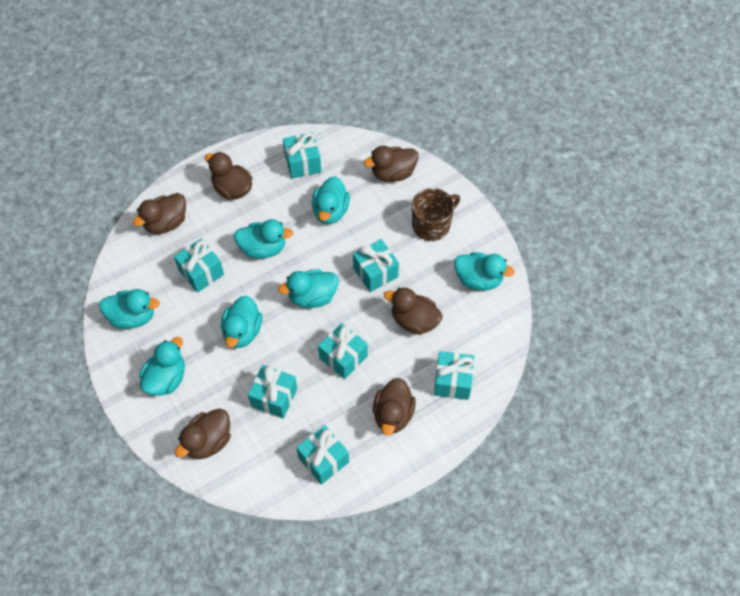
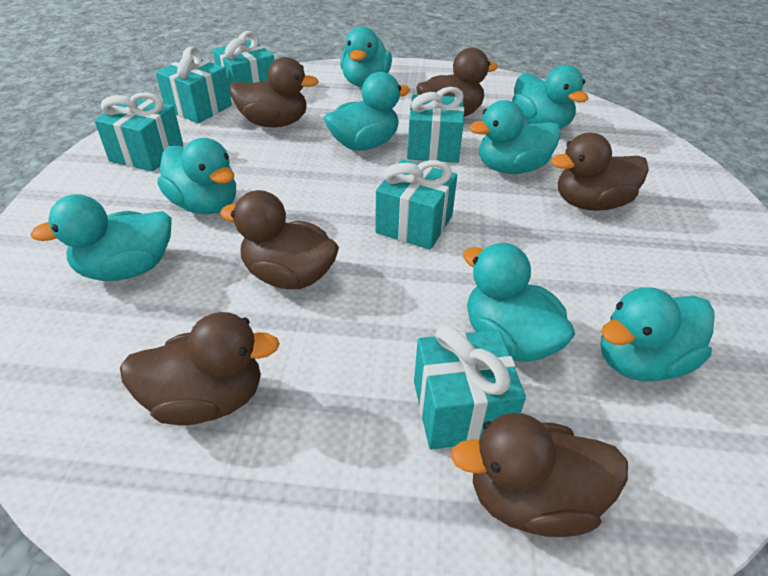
brown mug: [412,188,460,241] = 1 -> none = 0
turquoise duck: [99,289,160,329] [139,337,185,396] [221,295,262,348] [234,219,293,259] [278,269,339,308] [312,176,350,224] [454,252,515,290] = 7 -> [30,194,172,281] [157,138,236,214] [324,72,410,151] [340,26,392,87] [463,243,575,362] [469,100,561,174] [512,65,589,129] [601,287,715,382] = 8
turquoise gift: [174,239,224,293] [248,365,297,419] [283,132,321,179] [296,425,349,485] [318,323,368,379] [353,239,399,292] [434,351,474,400] = 7 -> [94,92,184,172] [155,46,232,123] [213,31,274,97] [375,159,457,250] [407,87,464,163] [414,325,526,450] = 6

